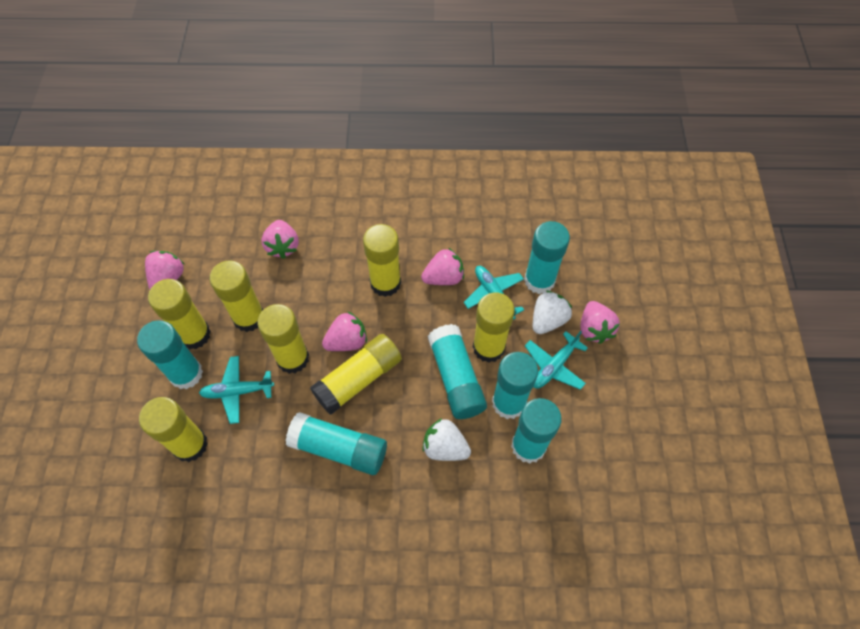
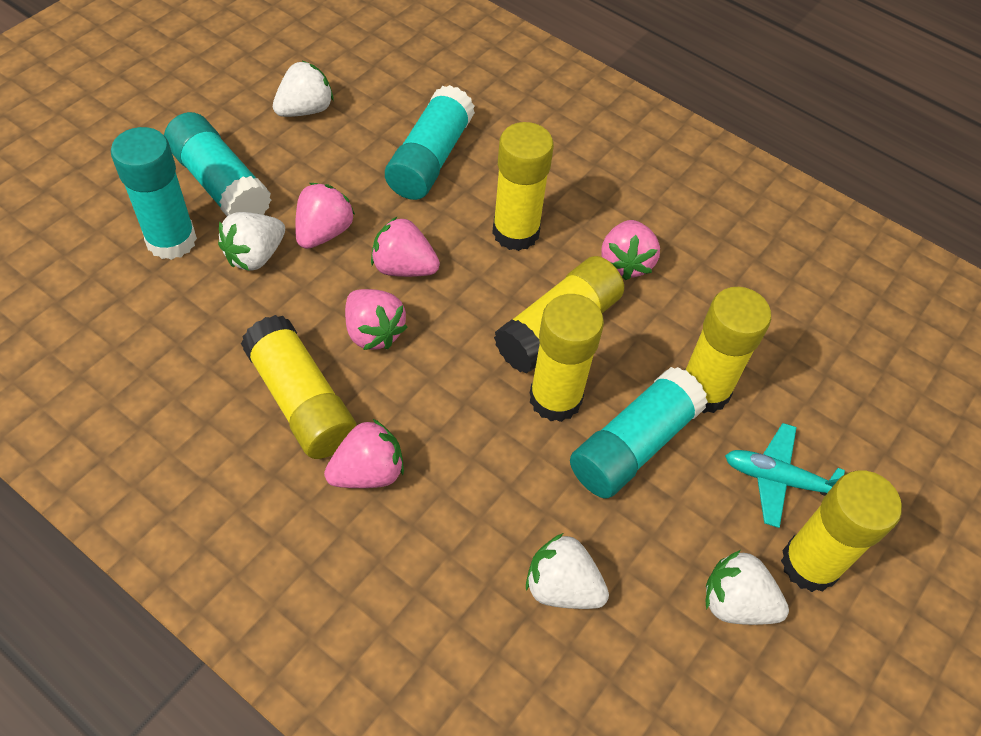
turquoise glue stick: [137,320,203,389] [285,412,387,475] [428,324,487,419] [492,352,538,419] [511,398,562,464] [524,221,570,294] = 6 -> [111,127,197,260] [164,112,271,216] [385,85,475,200] [570,367,708,499] = 4
turquoise plane: [199,356,274,424] [463,266,524,320] [525,331,588,390] = 3 -> [725,423,845,528] = 1
white strawberry: [422,418,471,461] [533,291,572,334] = 2 -> [218,212,285,271] [273,61,334,117] [526,533,609,609] [706,550,789,625] = 4
yellow glue stick: [139,397,208,462] [148,279,211,349] [210,260,263,332] [257,304,309,374] [310,334,402,415] [363,224,401,297] [473,292,515,363] = 7 -> [241,315,357,459] [492,122,554,251] [494,256,624,374] [530,294,604,422] [684,287,771,413] [781,470,902,592] = 6

